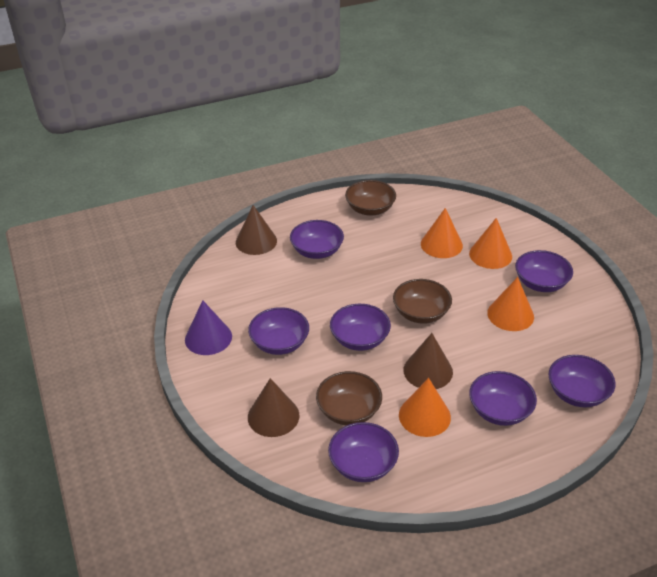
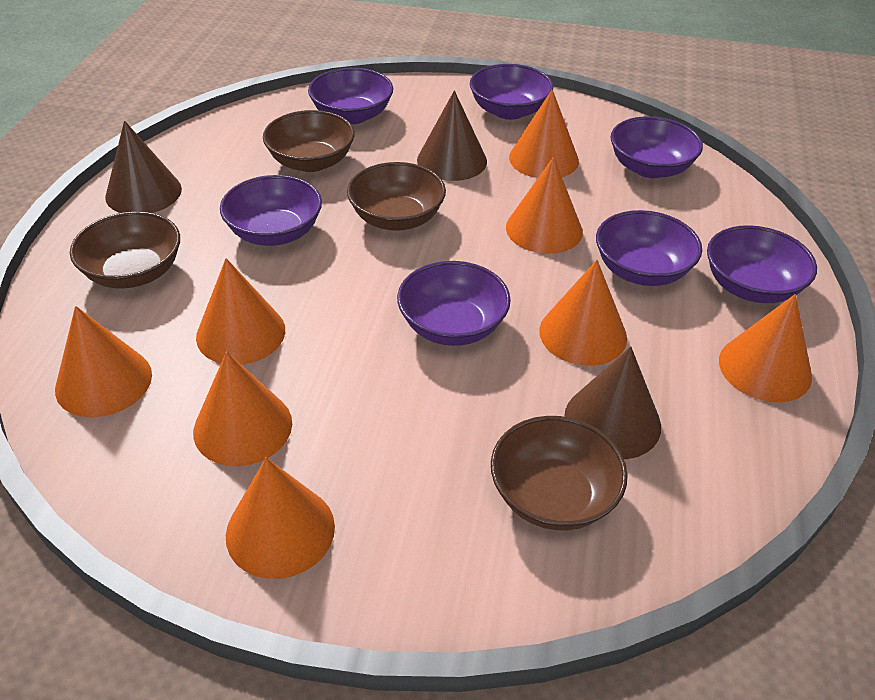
brown bowl: [316,371,382,426] [345,180,396,216] [393,279,452,324] = 3 -> [70,211,180,288] [263,110,355,172] [347,162,446,231] [491,416,628,530] = 4
orange cone: [399,378,451,437] [421,208,463,258] [469,218,512,269] [487,277,534,331] = 4 -> [55,306,152,417] [193,352,292,466] [196,258,285,365] [226,457,335,579] [506,157,583,254] [509,89,579,178] [539,260,627,366] [719,294,812,402] = 8
purple cone: [185,300,232,355] = 1 -> none = 0

